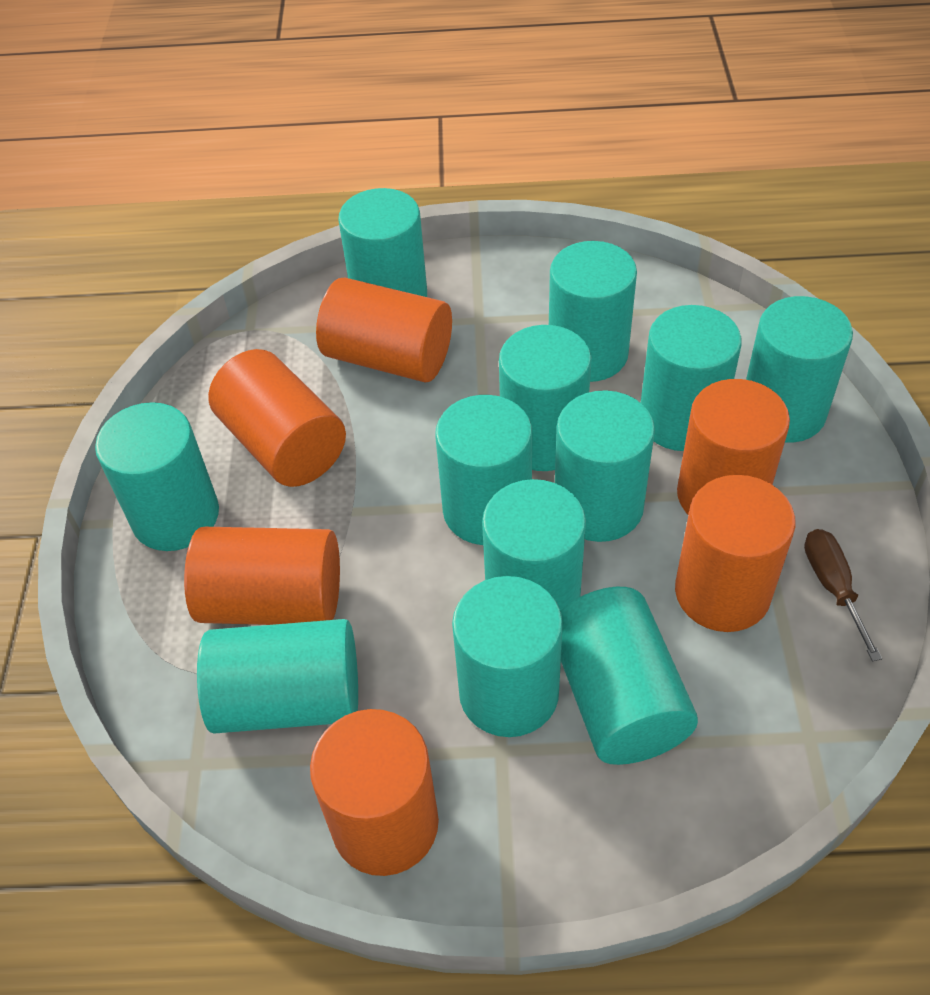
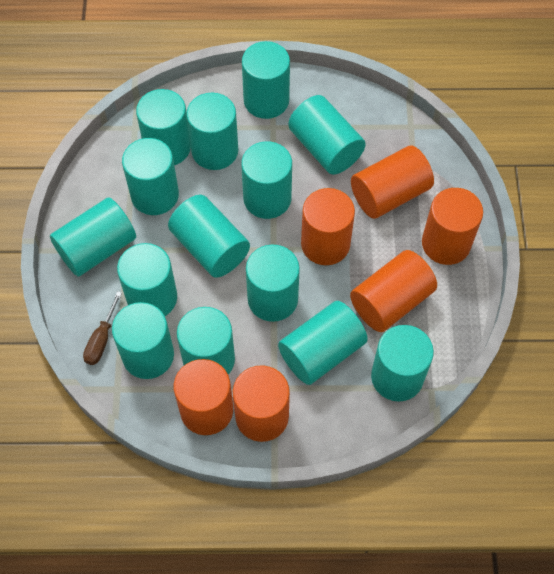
turquoise cylinder: [95,402,219,551] [197,619,358,733] [338,188,427,297] [435,395,532,545] [452,576,563,737] [482,479,586,611] [499,325,591,471] [549,241,637,382] [555,390,655,542] [561,587,698,765] [641,305,742,451] [746,296,853,443] = 12 -> [50,197,136,277] [112,302,174,379] [117,243,177,316] [122,138,179,215] [136,89,191,165] [168,195,250,278] [177,307,235,375] [186,93,238,170] [241,141,292,219] [242,41,290,119] [246,244,300,322] [278,301,368,385] [288,95,366,175] [371,325,434,401] = 14

